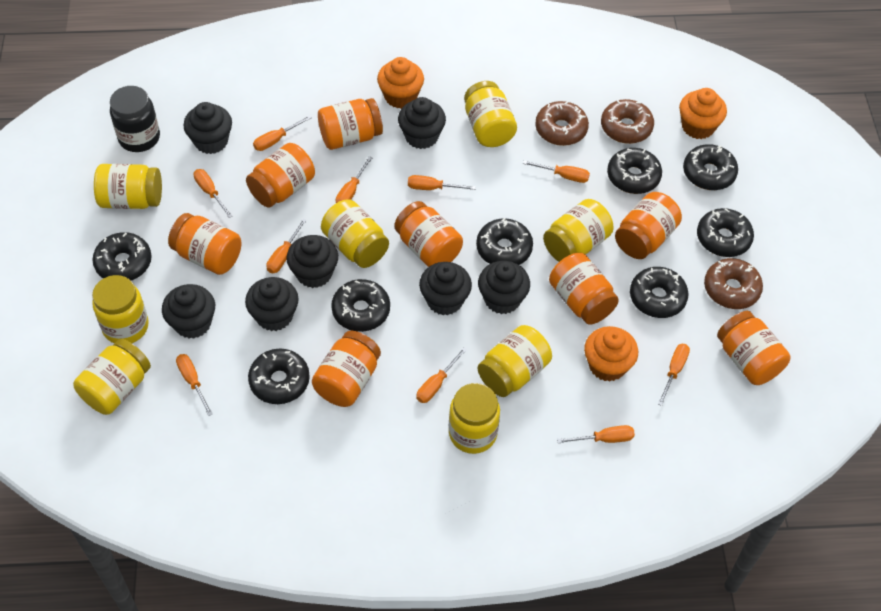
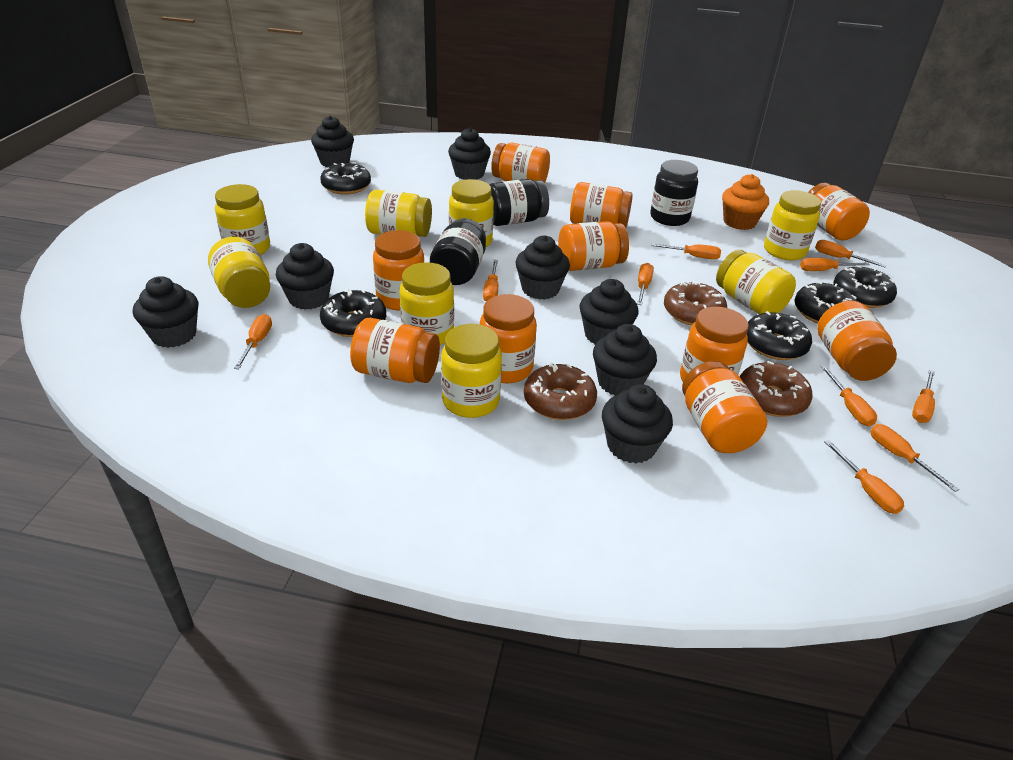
black cupcake: [162,284,215,339] [183,102,232,154] [245,277,299,331] [286,235,338,288] [398,97,446,149] [419,262,472,315] [478,261,530,314] = 7 -> [133,276,199,348] [276,243,334,310] [311,116,354,167] [448,128,491,180] [515,235,570,300] [579,279,639,345] [593,324,657,396] [602,384,673,463] = 8
black donut: [92,232,151,281] [248,349,310,404] [331,279,390,332] [476,218,533,265] [607,148,662,194] [630,267,689,318] [683,144,738,190] [697,208,754,257] = 8 -> [320,162,371,195] [320,289,386,337] [747,311,812,360] [795,282,858,324] [833,265,897,308] = 5
black jar: [110,86,160,152] = 1 -> [430,218,486,285] [489,179,549,226] [650,160,698,226] = 3
orange cupcake: [377,57,424,109] [584,326,638,382] [679,88,727,139] = 3 -> [722,174,769,230] = 1
orange jar: [168,213,242,275] [246,143,315,208] [312,331,381,407] [318,98,383,150] [394,201,463,267] [549,253,619,325] [615,192,682,259] [717,311,791,385] = 8 -> [350,318,440,383] [373,230,424,310] [480,294,537,383] [491,143,550,183] [558,221,629,271] [570,182,633,228] [680,307,748,381] [682,361,767,453] [808,183,870,241] [817,301,897,381] = 10

